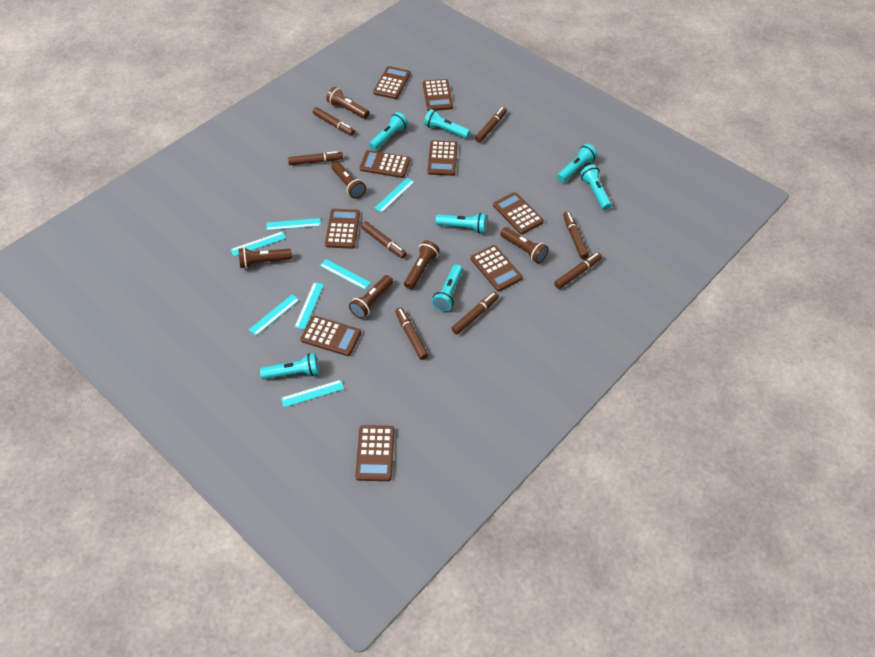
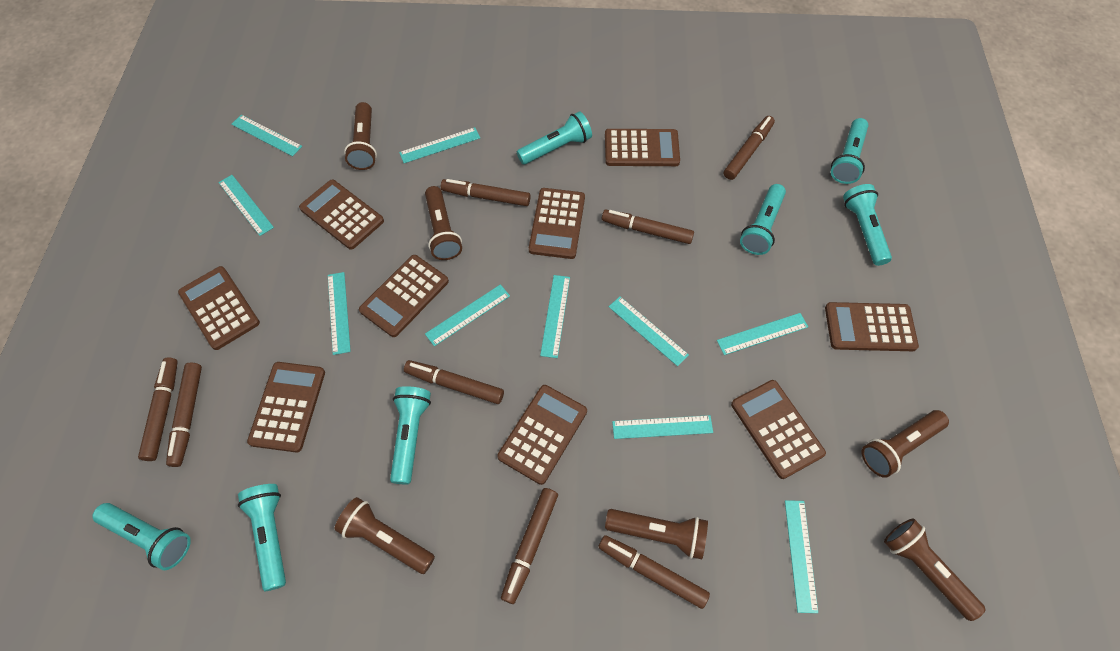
turquoise ruler: [231,231,286,256] [249,294,299,336] [266,218,321,230] [281,380,344,407] [294,282,324,330] [320,259,371,290] [375,178,414,212] = 7 -> [218,175,274,236] [232,115,302,156] [328,272,351,355] [399,127,480,163] [425,284,510,346] [540,275,570,358] [609,296,689,366] [612,415,713,439] [717,313,808,355] [785,500,818,613] = 10

